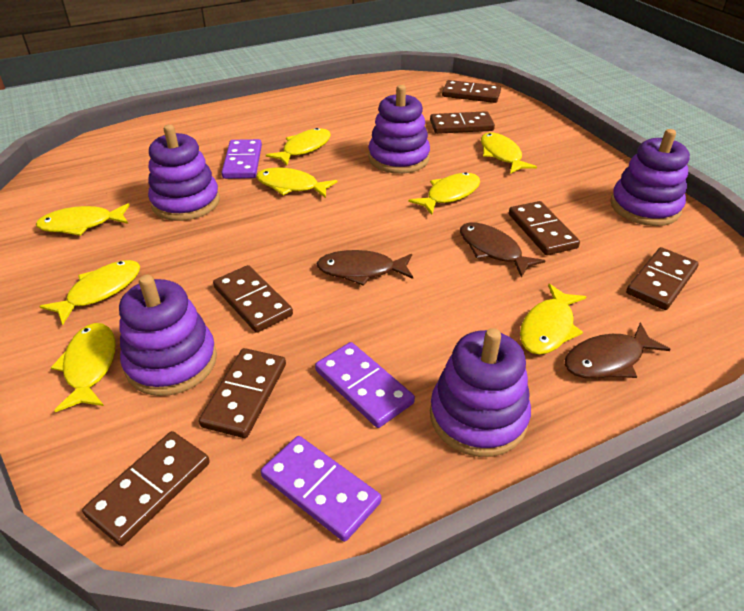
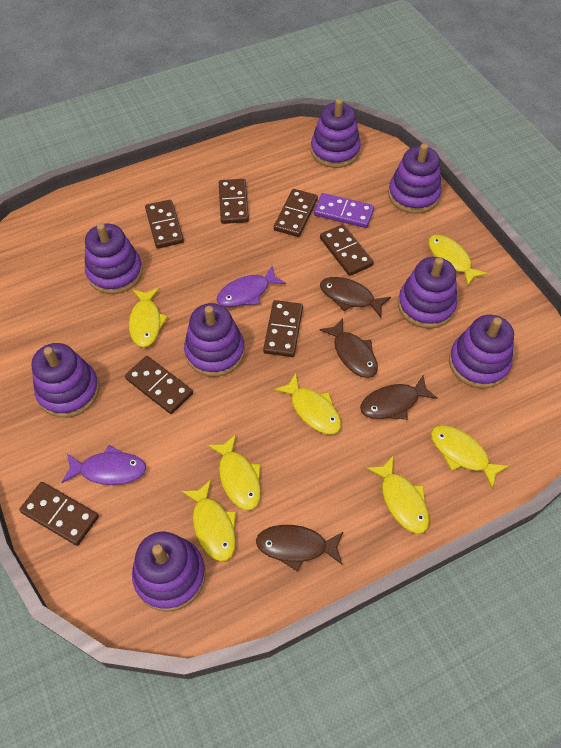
brown fish: [316,250,413,286] [460,222,545,278] [564,322,671,379] = 3 -> [256,525,344,572] [320,277,391,317] [320,318,378,378] [360,375,438,420] = 4
purple domino: [222,139,262,179] [261,436,381,542] [315,342,415,428] = 3 -> [314,193,374,228] = 1
purple fish: none = 0 -> [61,445,146,485] [217,266,286,307] = 2
purple stacking toy: [119,275,217,396] [148,124,220,221] [368,85,430,174] [430,328,531,457] [610,129,690,226] = 5 -> [31,343,100,418] [85,223,143,294] [132,532,206,612] [184,303,245,377] [311,99,361,168] [388,144,441,214] [398,257,457,329] [449,315,514,389] = 8
yellow fish: [36,203,130,236] [39,260,140,325] [51,323,115,412] [256,167,338,198] [266,128,331,166] [408,172,480,215] [481,132,537,174] [520,284,586,355] = 8 -> [129,288,168,347] [181,480,236,562] [207,434,261,510] [274,373,341,434] [366,455,429,534] [428,234,488,287] [431,425,509,489] = 7

